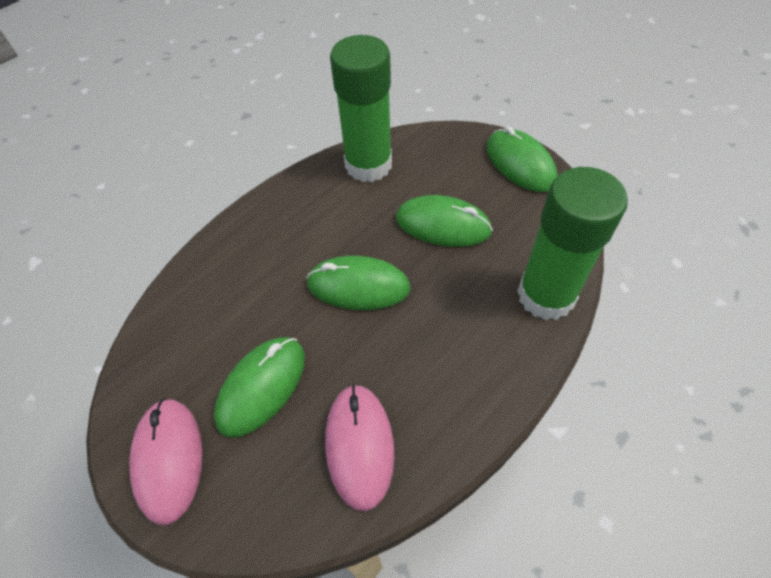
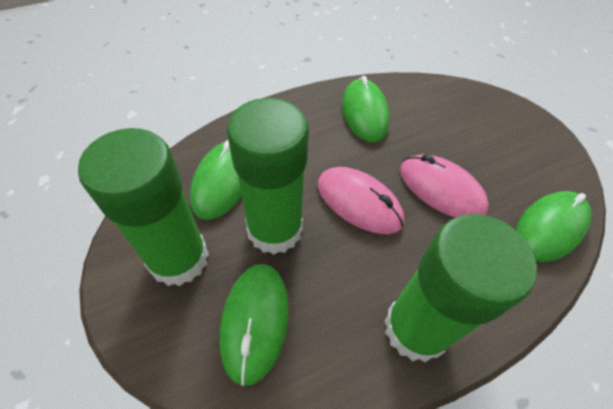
green glue stick: [330,35,392,182] [517,167,628,320] = 2 -> [78,128,209,286] [227,98,309,254] [384,214,537,362] = 3

